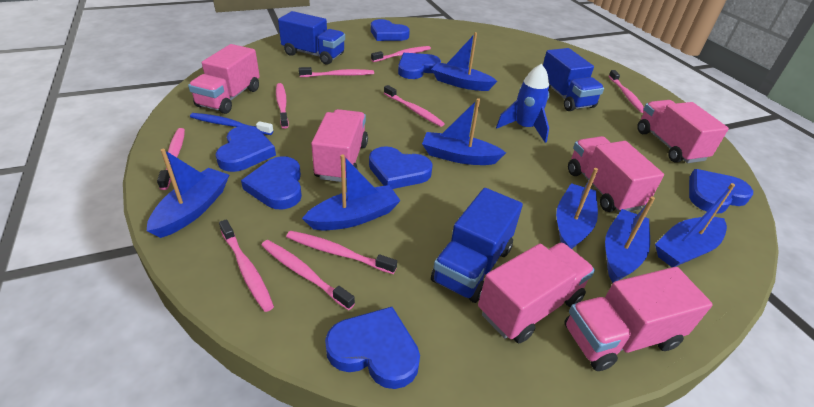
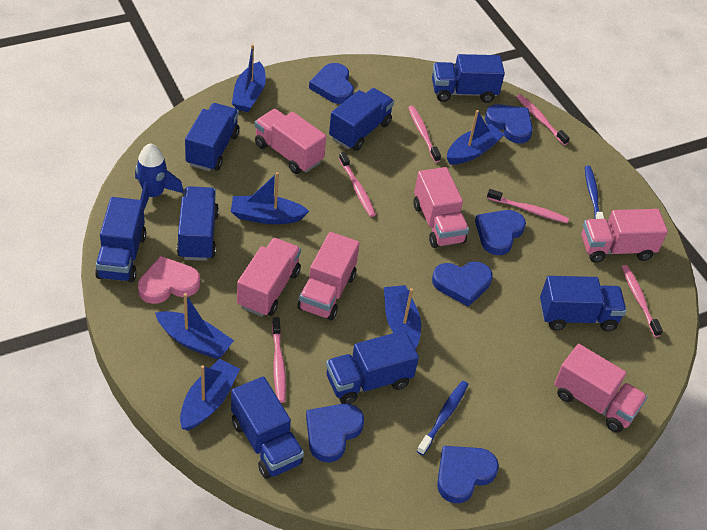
blue boat: [147,149,229,238] [302,154,401,231] [422,98,506,165] [431,32,497,91] [556,168,598,249] [605,196,655,283] [655,183,735,267] = 7 -> [155,293,234,359] [180,359,240,431] [231,172,309,224] [232,44,266,112] [384,285,421,349] [447,110,505,165] = 6
blue heart: [216,126,276,172] [241,156,302,210] [325,307,420,389] [369,146,433,189] [371,19,410,41] [398,53,441,79] [689,169,753,214] = 7 -> [306,404,364,462] [309,63,354,104] [432,261,492,307] [437,446,499,503] [475,210,526,255] [485,104,533,144] = 6
blue toothbrush: [190,113,273,135] = 1 -> [417,381,469,455] [585,166,604,219] = 2
blue truck: [278,11,345,64] [431,188,523,303] [543,48,604,111] = 3 -> [95,197,146,282] [177,186,219,261] [185,103,240,171] [231,376,304,479] [326,330,419,404] [329,88,394,151] [432,54,505,103] [540,276,627,332] = 8
pink heart: none = 0 -> [138,256,200,304] = 1
pink toothbrush: [157,128,185,190] [219,219,274,312] [261,240,355,310] [276,83,289,129] [286,231,397,274] [299,67,374,77] [371,46,431,62] [384,85,445,127] [609,70,644,113] = 9 -> [272,317,286,403] [339,152,376,217] [408,106,441,163] [487,189,569,223] [516,94,570,145] [622,265,663,337] = 6

